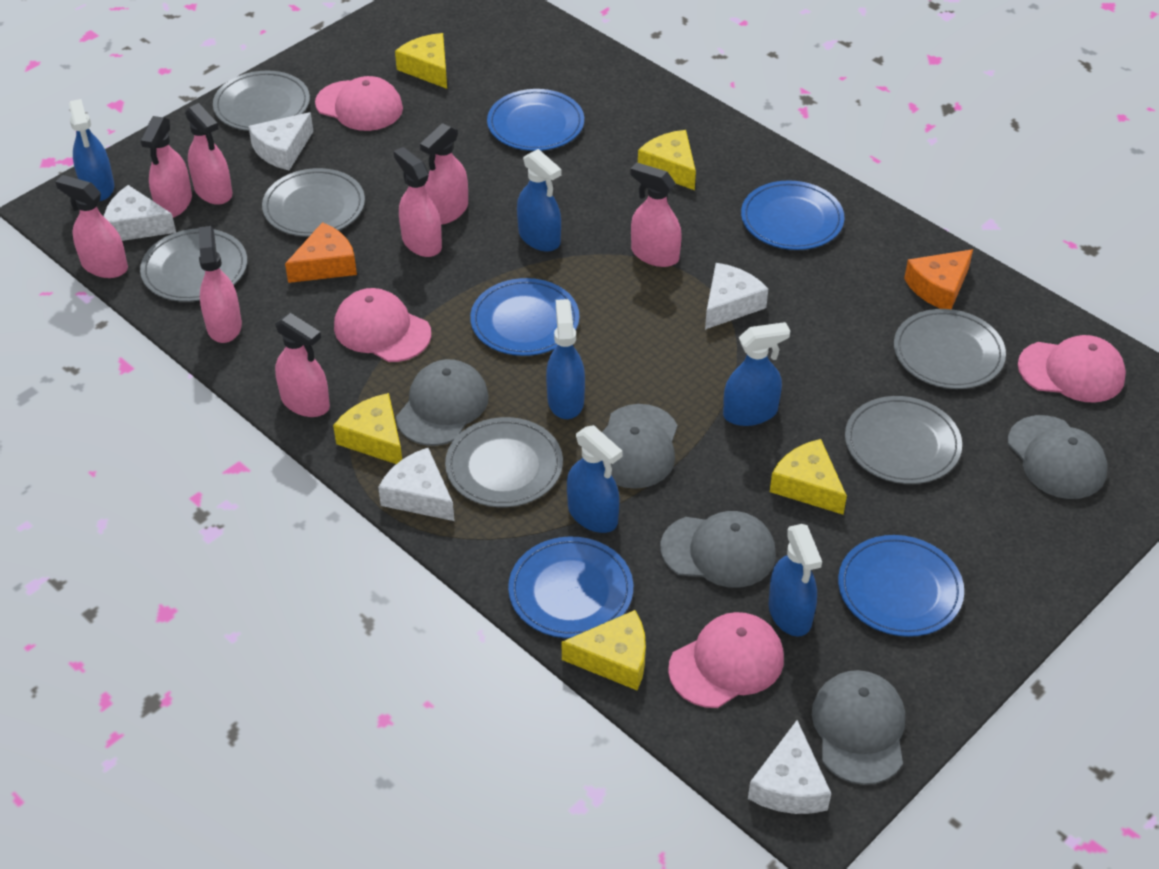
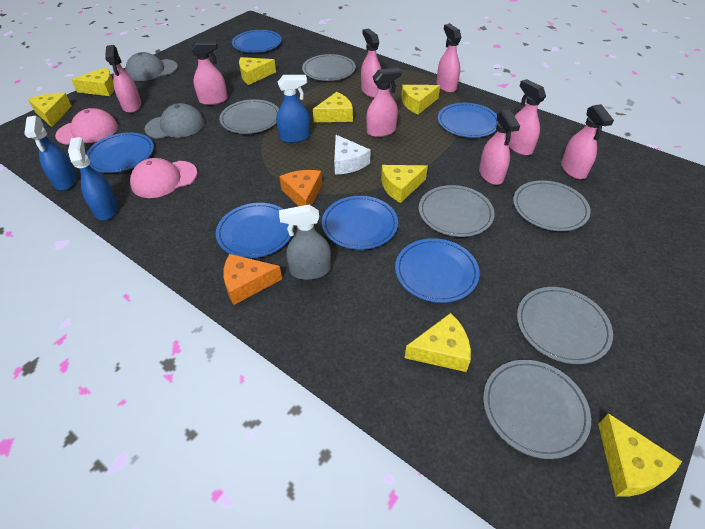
blue plate: [470,278,579,356] [487,89,584,151] [508,537,633,638] [741,180,844,250] [838,535,964,637] = 5 -> [86,133,154,173] [216,203,294,258] [232,30,282,53] [322,196,398,250] [395,238,480,303] [438,103,498,138] = 6
blue spray bottle: [69,99,114,201] [517,149,561,252] [546,299,585,419] [567,425,623,533] [723,322,790,426] [769,524,822,637] = 6 -> [24,116,77,191] [68,137,118,220] [276,75,310,143] = 3
grey cap: [396,359,489,446] [602,404,677,489] [660,511,776,588] [812,670,905,785] [1008,415,1107,499] = 5 -> [125,52,178,81] [145,103,205,139] = 2
grey spray bottle: none = 0 -> [279,205,331,280] = 1
pink cap: [315,76,403,131] [334,288,431,362] [668,612,784,708] [1018,335,1126,403] = 4 -> [55,108,118,145] [130,158,198,198] = 2
white cheese: [104,185,176,241] [248,112,314,170] [378,448,455,521] [705,263,768,330] [748,720,831,814] = 5 -> [334,135,371,175] = 1
yellow cheese: [333,393,402,464] [395,33,447,89] [562,610,646,690] [638,130,696,190] [770,439,847,515] = 5 -> [28,93,72,127] [71,67,114,96] [239,57,276,85] [313,92,353,122] [381,165,428,203] [401,85,440,114] [405,313,471,372] [598,413,682,496] = 8

